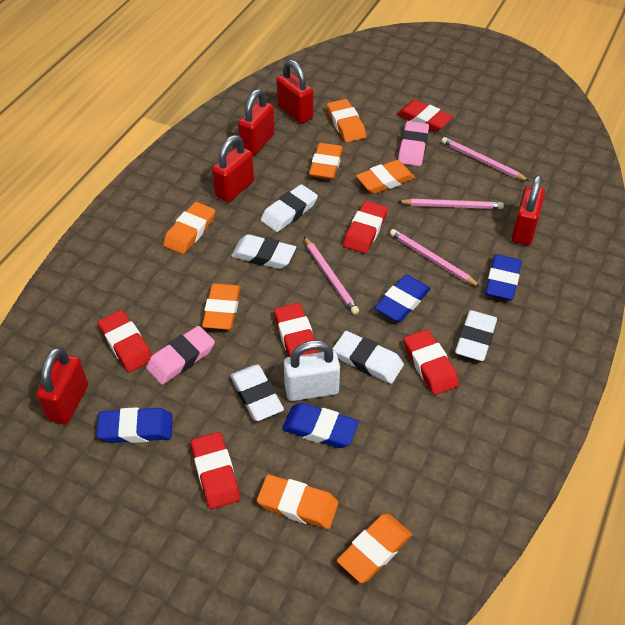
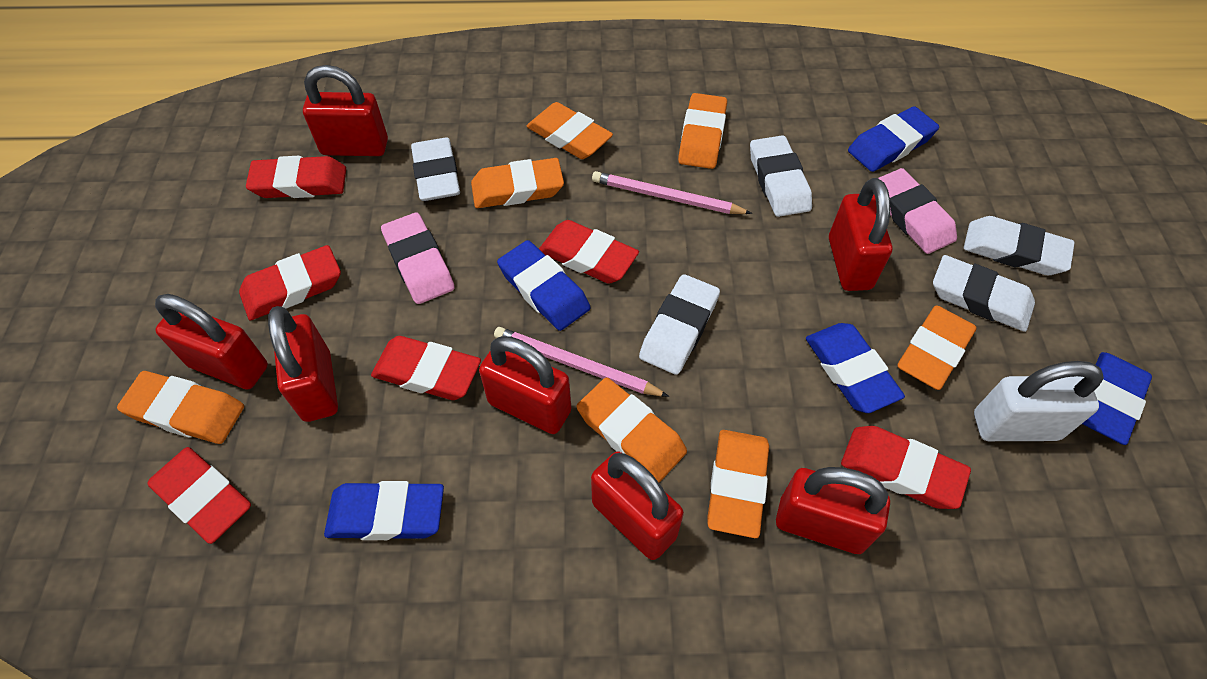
blue eraser: [96,407,173,443] [282,403,359,448] [374,275,431,322] [485,254,522,300] = 4 -> [324,481,444,540] [497,240,591,331] [806,323,905,413] [848,106,939,172] [1082,352,1152,445] = 5
pink pencil: [304,237,359,314] [390,229,481,287] [398,199,504,209] [442,137,529,181] = 4 -> [494,327,669,397] [592,171,752,214] = 2
red padlock: [36,347,88,425] [212,135,254,203] [238,89,275,155] [276,60,313,124] [511,175,545,245] = 5 -> [155,294,268,390] [268,306,338,422] [303,65,388,156] [479,336,571,434] [591,451,684,560] [776,467,890,554] [829,178,892,291] = 7

